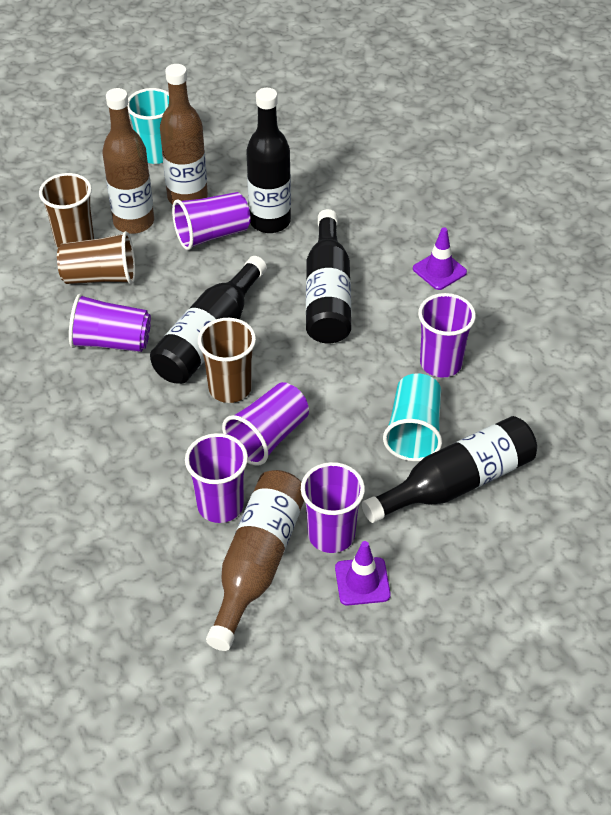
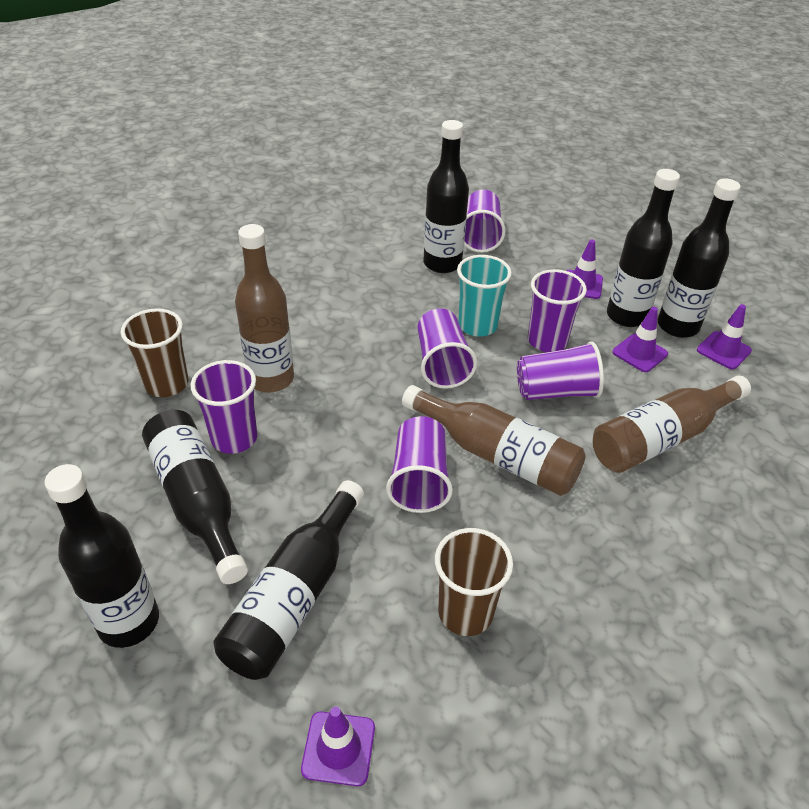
black bottle: [150,256,267,384] [246,88,291,233] [306,209,351,344] [362,416,537,523] = 4 -> [45,464,159,648] [142,410,248,584] [213,480,364,680] [423,120,469,273] [607,169,680,327] [658,178,741,338] = 6
brown cup: [39,173,94,247] [57,231,135,284] [198,318,256,403] = 3 -> [121,308,189,397] [435,528,513,636] = 2
purple traffic cone: [335,541,391,606] [413,227,467,290] = 2 -> [301,707,375,786] [566,239,603,299] [612,307,668,372] [697,304,752,370] = 4
turquoise cup: [127,88,169,164] [383,373,442,461] = 2 -> [457,255,512,337] = 1

